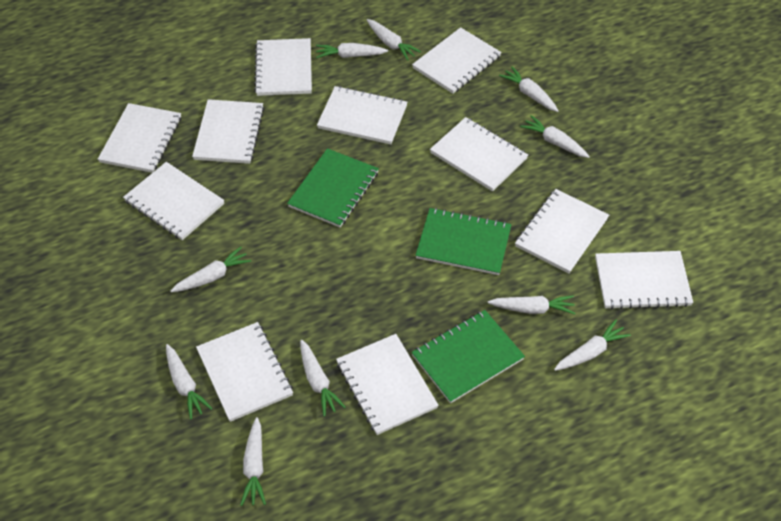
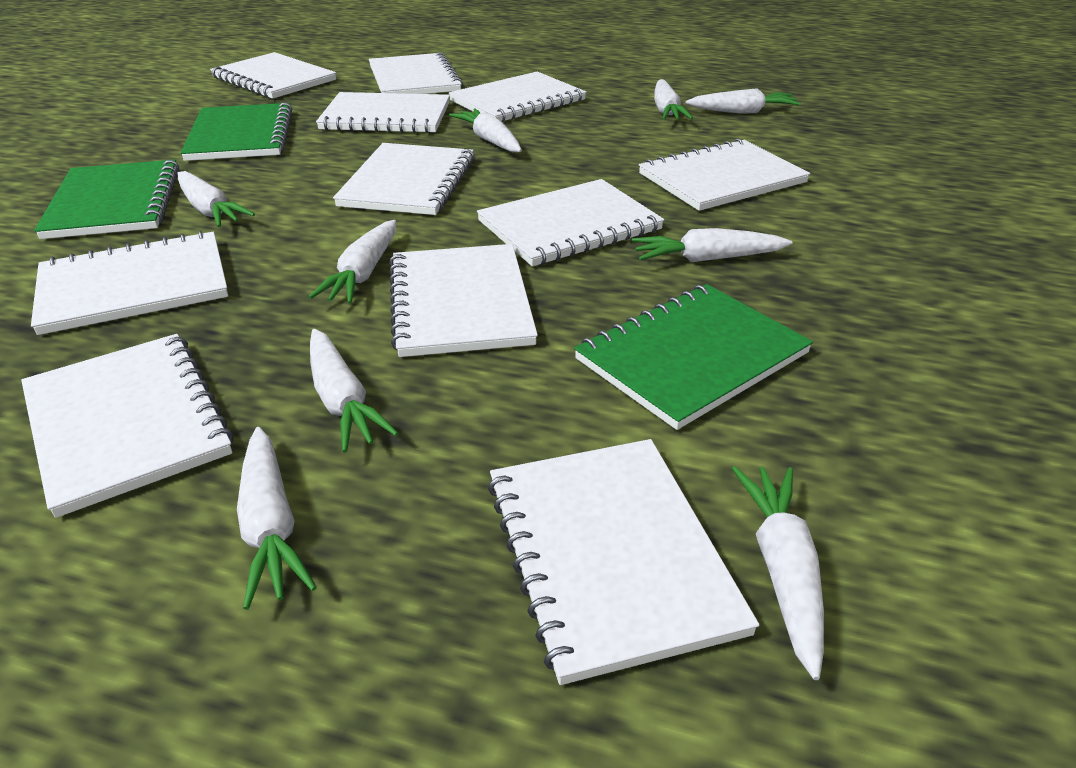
white carrot: [166,344,213,419] [170,247,251,292] [240,417,266,506] [300,340,346,417] [316,43,388,58] [367,19,421,61] [488,295,575,314] [499,67,559,112] [520,115,590,158] [554,320,631,371] = 10 -> [178,171,255,227] [237,427,317,610] [309,220,396,304] [310,329,398,453] [449,108,522,152] [632,228,792,262] [654,79,693,120] [686,88,801,114] [732,467,824,680] = 9

